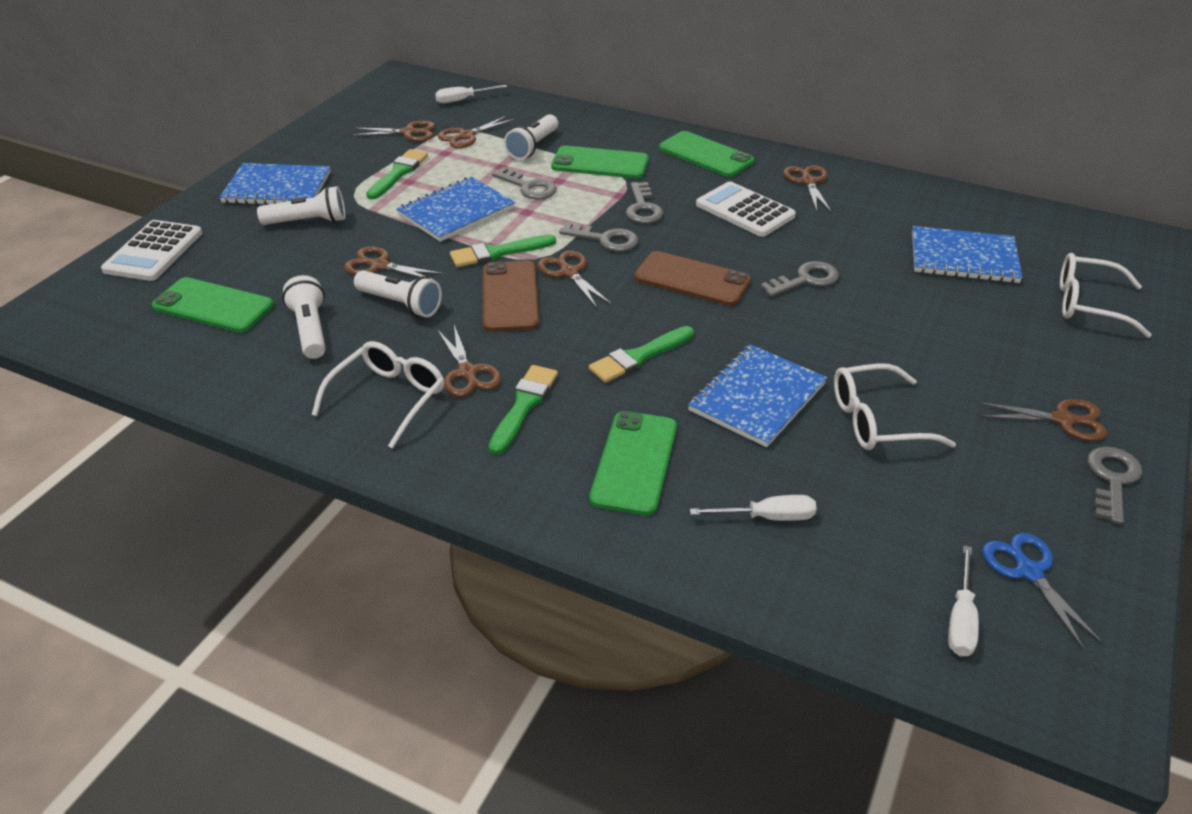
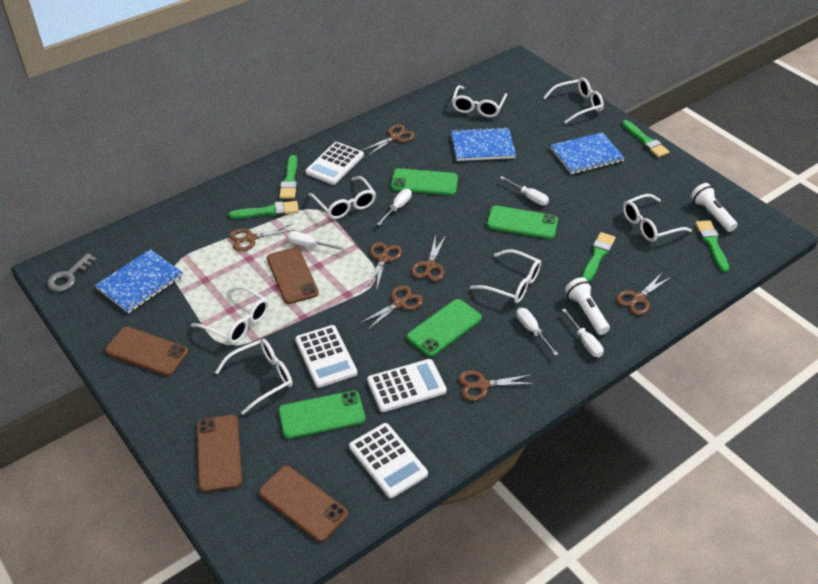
blue notebook: [219,163,330,205] [396,177,515,242] [688,344,827,447] [912,226,1023,283] = 4 -> [95,249,183,313] [451,127,516,161] [550,132,625,174] = 3
blue scissors: [982,533,1104,650] = 1 -> none = 0
brown phone: [483,261,539,332] [634,251,751,306] = 2 -> [105,327,189,376] [197,415,242,492] [259,466,348,542] [267,247,319,304] = 4
green brush: [366,149,428,199] [450,235,556,267] [489,365,558,455] [589,326,694,383] = 4 -> [229,201,299,219] [279,155,298,199] [582,232,615,282] [622,120,670,158] [695,220,729,272] = 5
grey key: [492,167,557,200] [559,222,639,252] [626,182,663,224] [760,261,839,297] [1088,446,1142,524] = 5 -> [47,253,97,292] = 1
white calculator: [101,220,202,281] [696,181,796,237] = 2 -> [295,325,357,388] [305,142,364,185] [349,423,428,498] [367,359,447,412] = 4
white flashlight: [257,186,345,225] [282,275,326,359] [354,270,442,317] [504,114,558,160] = 4 -> [565,277,610,335] [691,183,737,232] = 2
white glasses: [312,341,445,449] [834,363,956,450] [1060,253,1152,338] = 3 -> [191,286,269,344] [215,339,293,415] [308,176,376,219] [452,85,507,117] [470,249,541,303] [543,78,604,124] [623,194,692,242] = 7
white screwdriver: [435,85,507,104] [690,495,817,521] [948,545,979,657] = 3 -> [287,231,346,251] [377,189,412,225] [500,176,549,205] [516,308,558,356] [562,309,604,357] = 5

